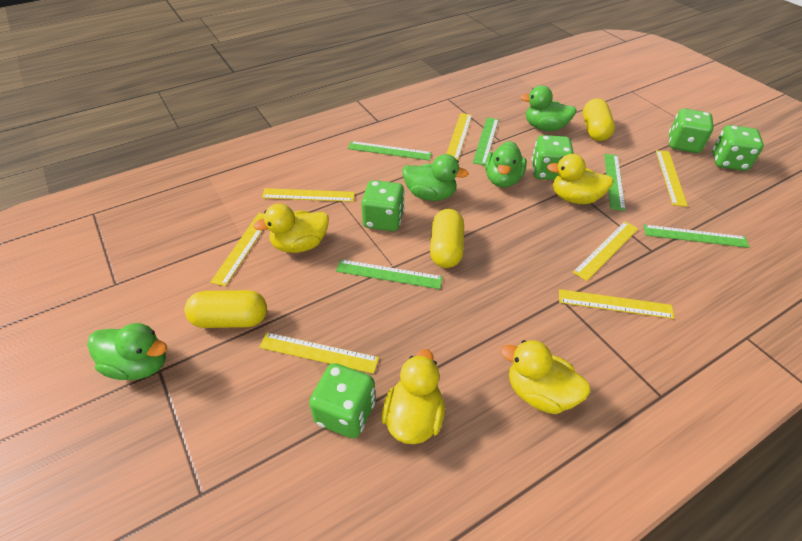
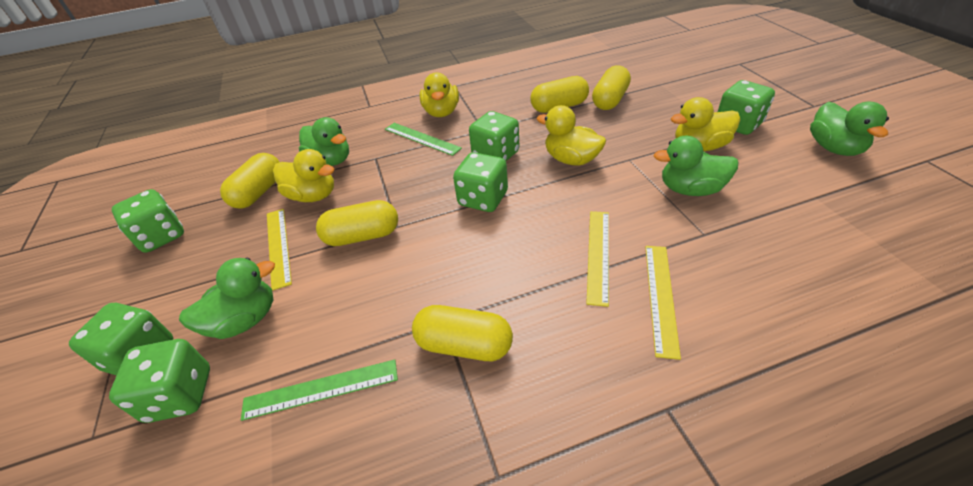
green dice: [309,363,376,438] [361,180,405,231] [532,135,574,180] [669,109,714,153] [712,125,764,171] = 5 -> [69,303,173,376] [109,339,210,423] [112,189,184,253] [453,152,508,212] [469,111,519,161] [718,80,775,135] = 6
green ruler: [336,259,443,289] [348,141,432,160] [473,118,499,165] [604,154,626,211] [643,225,749,248] = 5 -> [241,359,398,421] [385,123,462,156] = 2
yellow capsule: [184,290,267,328] [430,209,464,268] [583,98,615,141] = 3 -> [220,153,279,209] [316,200,398,246] [412,305,513,361] [530,76,589,113] [592,65,631,110] = 5
yellow ruler: [210,213,265,286] [259,333,379,374] [262,188,355,202] [446,113,472,160] [559,289,675,319] [573,221,638,281] [656,150,688,207] = 7 -> [267,209,292,291] [586,211,609,307] [645,246,681,360] = 3

